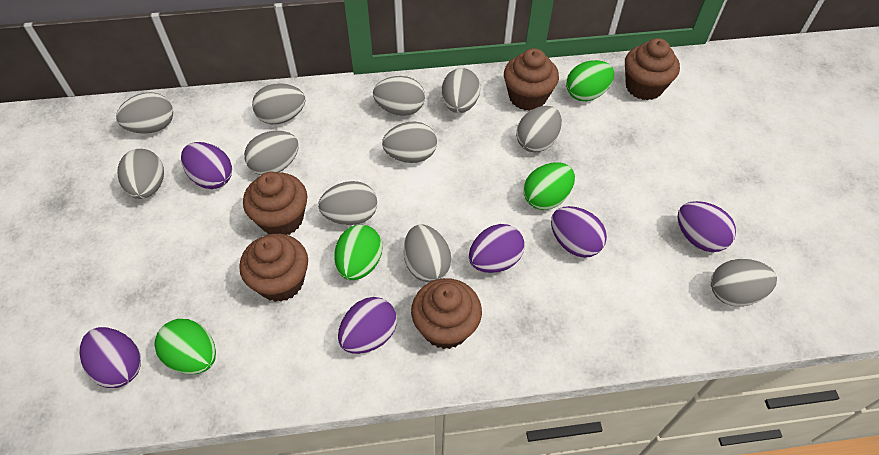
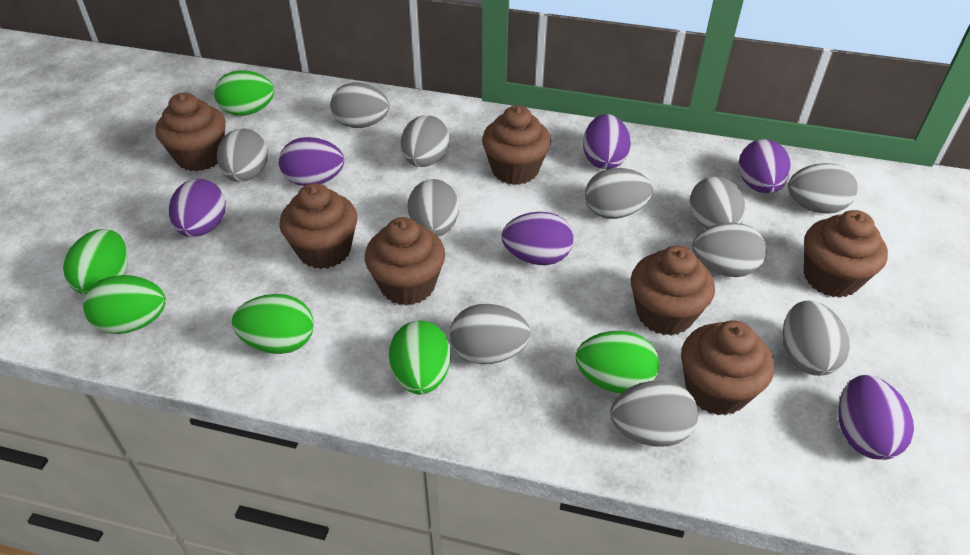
brown cupcake: [239,234,308,302] [243,172,307,235] [411,278,482,349] [504,48,559,111] [625,38,680,100] = 5 -> [155,93,226,171] [279,183,357,269] [365,217,445,305] [482,105,551,185] [631,246,715,336] [681,320,774,415] [804,210,888,298] = 7
green egg: [154,319,216,374] [334,225,382,281] [523,162,575,210] [566,60,614,101] = 4 -> [63,229,128,295] [83,275,166,334] [214,70,274,116] [232,294,314,354] [389,321,451,395] [576,331,659,393] = 6

